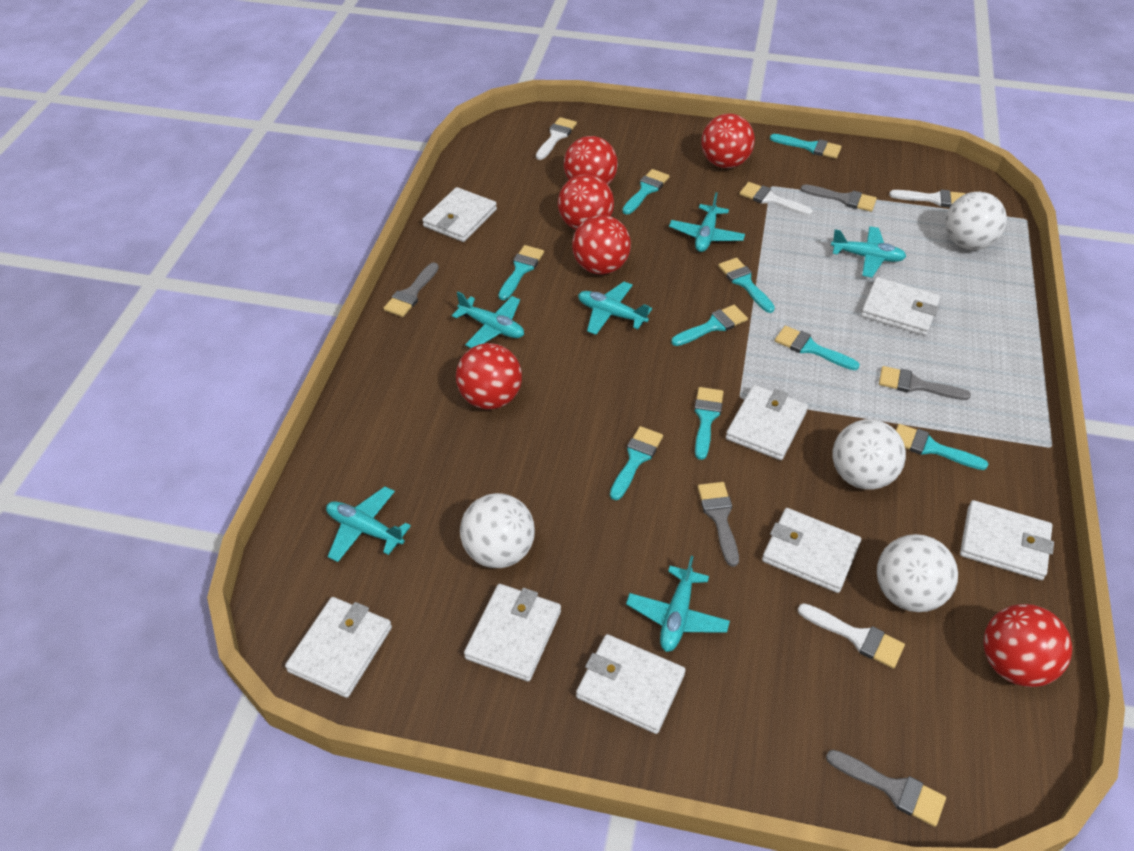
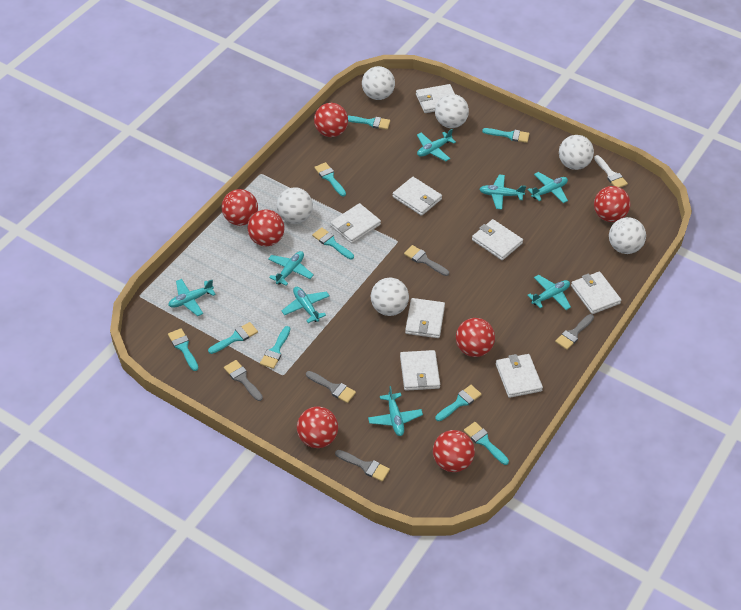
red ball: [456,343,522,409] [558,174,614,230] [564,136,618,185] [572,215,631,275] [701,113,755,168] [983,604,1072,687] = 6 -> [221,189,258,226] [248,210,284,246] [297,406,338,448] [314,103,348,137] [433,430,475,472] [456,318,495,357] [594,186,630,222] = 7
turquoise plane: [326,487,411,562] [452,292,524,348] [578,282,652,335] [626,556,730,652] [669,192,745,252] [831,226,906,278] = 6 -> [168,279,216,316] [268,251,313,286] [281,287,329,323] [368,386,423,436] [417,129,456,161] [479,175,526,210] [527,172,568,203] [527,275,571,310] = 8
white ball: [460,493,535,568] [833,419,906,489] [877,534,958,612] [945,192,1007,250] = 4 -> [277,187,313,224] [362,66,395,100] [371,278,409,316] [435,94,469,128] [559,135,594,170] [609,217,646,254] = 6
white brush: [536,117,577,160] [739,182,813,216] [798,603,905,669] [889,189,965,207] = 4 -> [594,155,628,188] = 1

